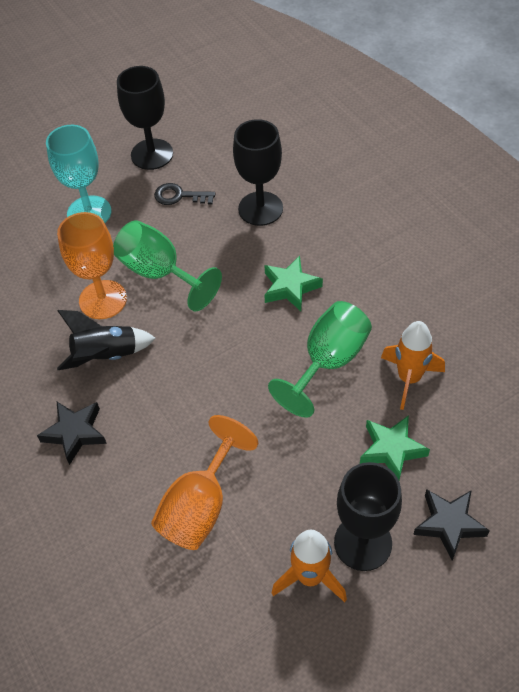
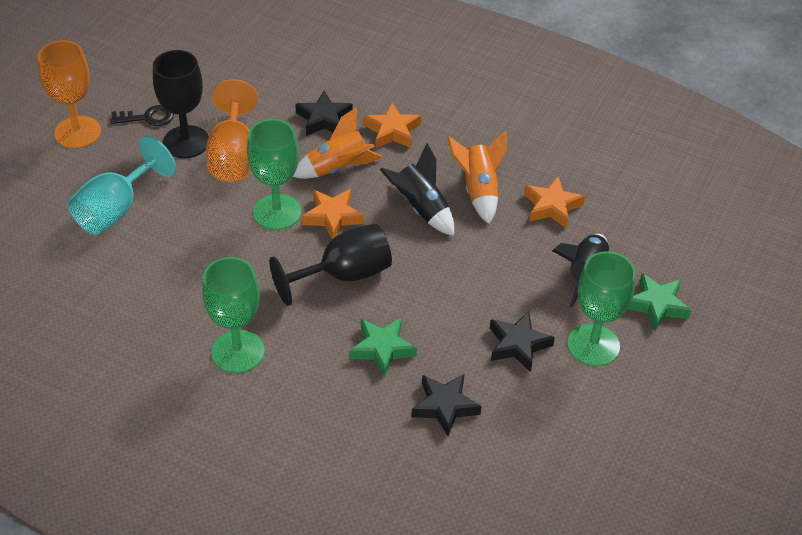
black goblet: [117,66,173,170] [233,119,283,226] [334,462,402,571] = 3 -> [153,50,209,158] [269,223,392,306] = 2
black rocket: [57,310,156,370] = 1 -> [380,143,454,236] [552,234,609,307] = 2
black star: [37,402,107,465] [413,489,490,561] = 2 -> [295,91,353,136] [411,373,482,436] [490,311,555,372] = 3
green goblet: [113,220,222,311] [268,301,372,418] = 2 -> [202,257,265,373] [247,119,301,230] [567,251,636,366] = 3
orange star: none = 0 -> [302,189,364,239] [364,102,421,148] [524,177,585,228] = 3

